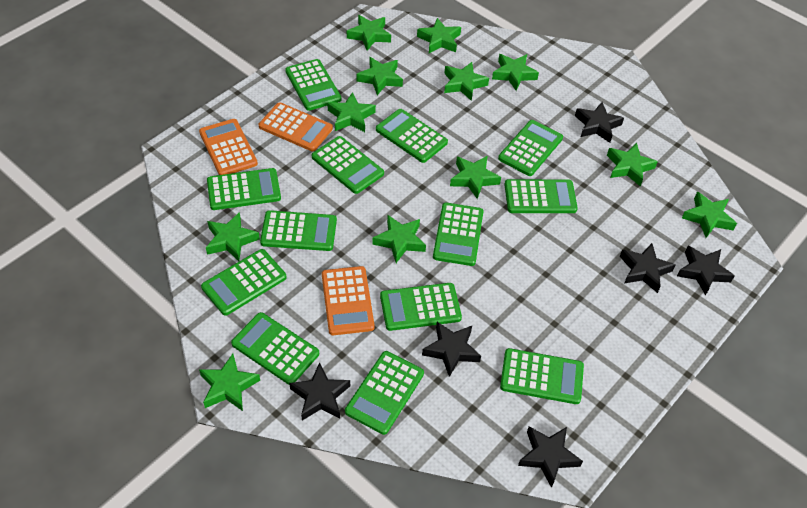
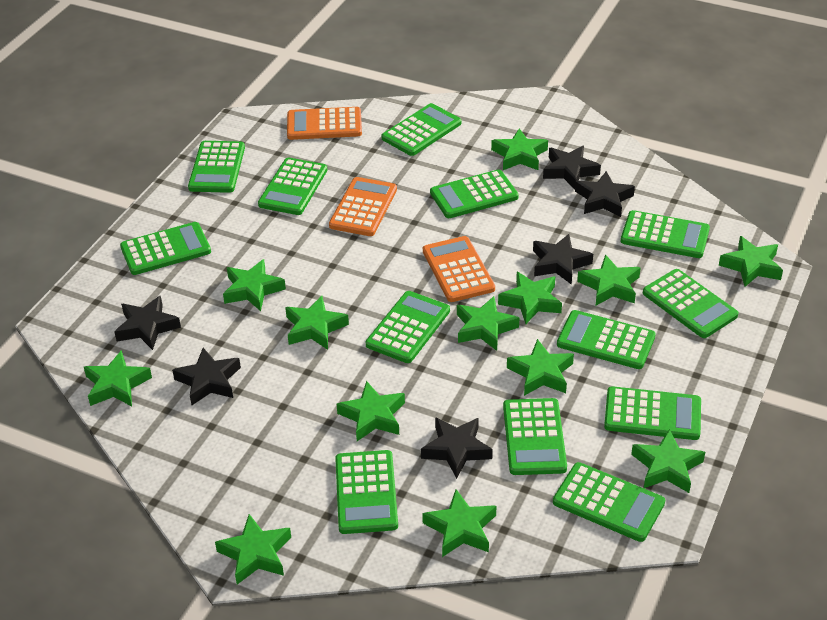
green star: [199,354,260,411] [206,212,260,261] [327,92,376,132] [347,15,391,51] [357,57,403,95] [372,215,426,263] [417,18,461,53] [444,62,489,101] [450,156,501,199] [492,54,539,91] [607,143,658,186] [682,192,737,238] = 12 -> [84,350,152,406] [215,514,291,584] [223,259,286,311] [285,296,349,350] [337,381,405,441] [422,489,496,557] [457,296,519,351] [491,128,548,170] [498,272,562,324] [507,339,574,396] [577,255,641,306] [631,429,705,493] [719,236,783,287] = 13

